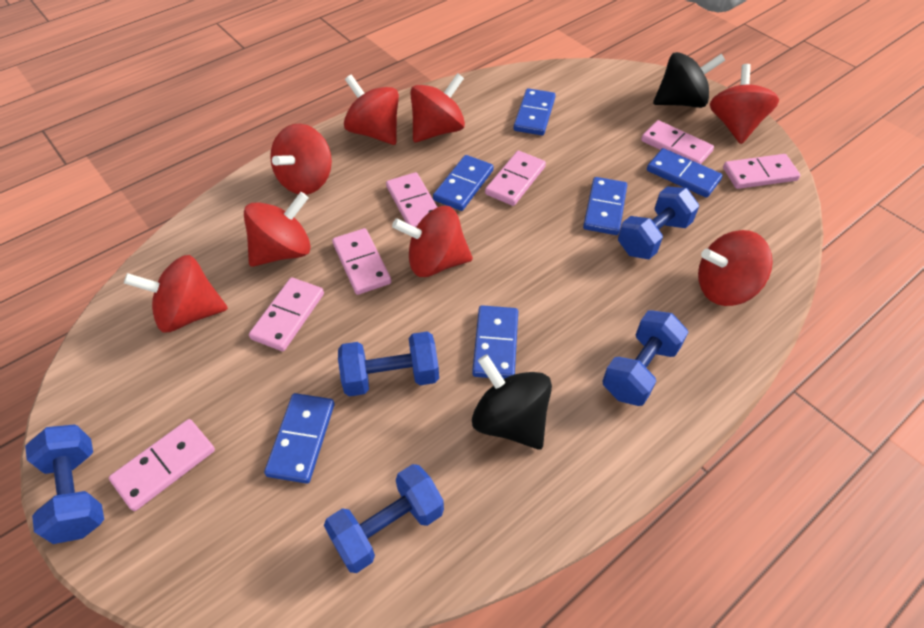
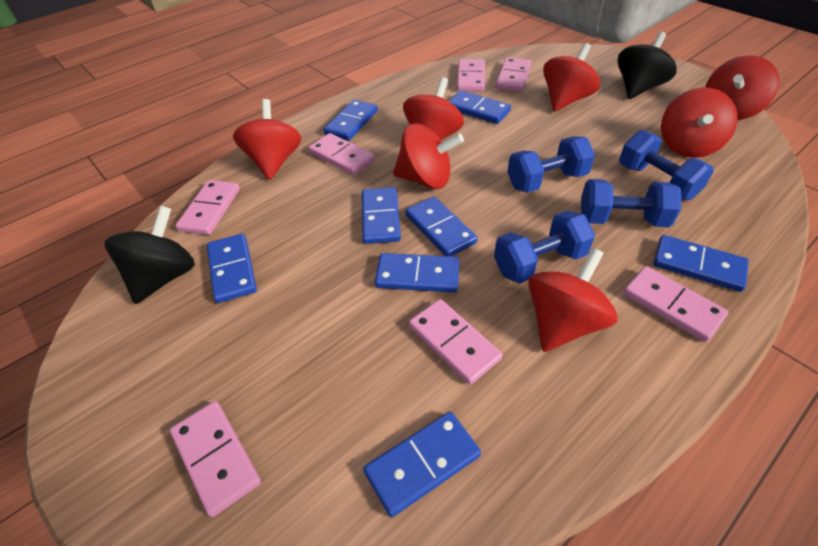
blue domino: [264,393,334,484] [433,155,494,211] [472,305,518,379] [514,88,556,135] [583,177,627,235] [647,148,723,198] = 6 -> [207,234,257,303] [324,100,378,141] [362,187,401,244] [363,411,481,517] [375,253,459,293] [405,196,478,256] [449,90,511,124] [653,235,749,292] = 8
blue dumbbell: [25,424,104,544] [324,464,444,573] [338,331,439,397] [602,310,688,406] [618,186,699,259] = 5 -> [494,211,595,284] [508,136,595,193] [581,179,681,227] [619,130,714,200] = 4
red spinning top: [124,255,228,332] [244,192,311,267] [270,124,332,195] [344,75,399,145] [392,206,473,277] [410,73,465,142] [698,230,773,306] [710,64,779,144] = 8 -> [233,99,301,179] [393,123,464,189] [403,77,464,140] [528,248,618,352] [543,43,600,111] [661,88,738,158] [705,56,779,120] = 7

